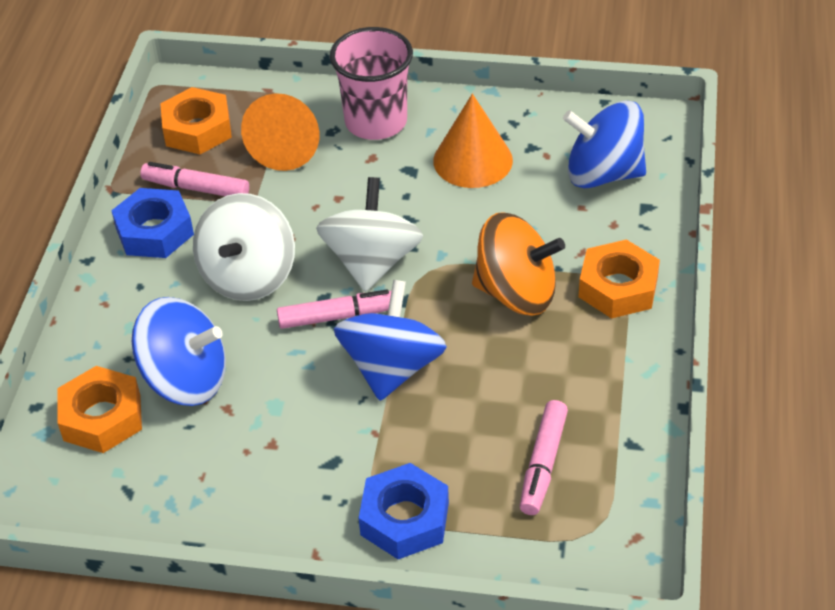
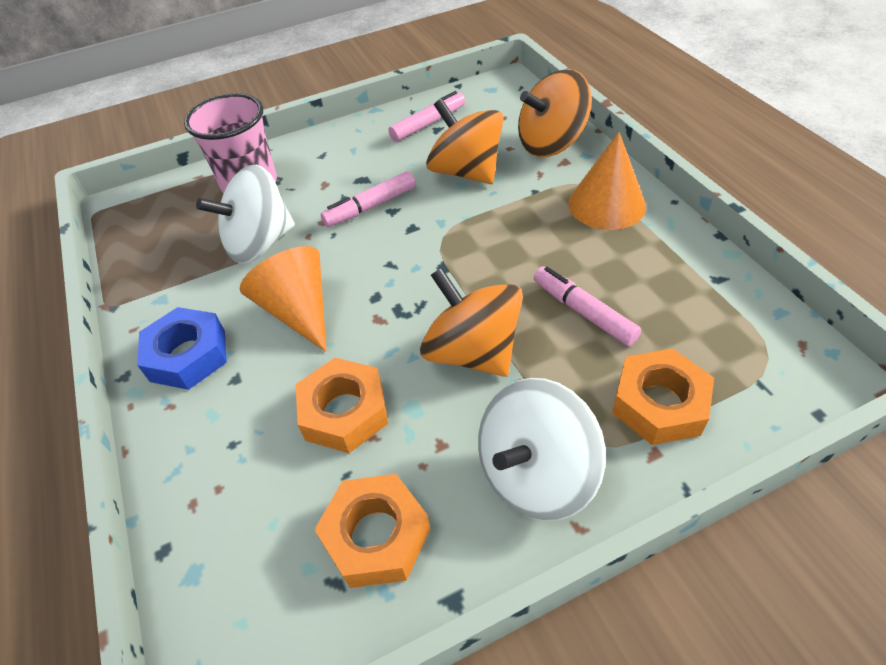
blue nut: [111,188,194,258] [359,463,449,559] = 2 -> [137,307,227,390] = 1
blue spinning top: [132,297,226,406] [334,280,447,401] [563,101,646,188] = 3 -> none = 0
orange spinning top: [472,212,565,316] = 1 -> [420,267,523,377] [426,98,504,184] [518,69,592,157] = 3

